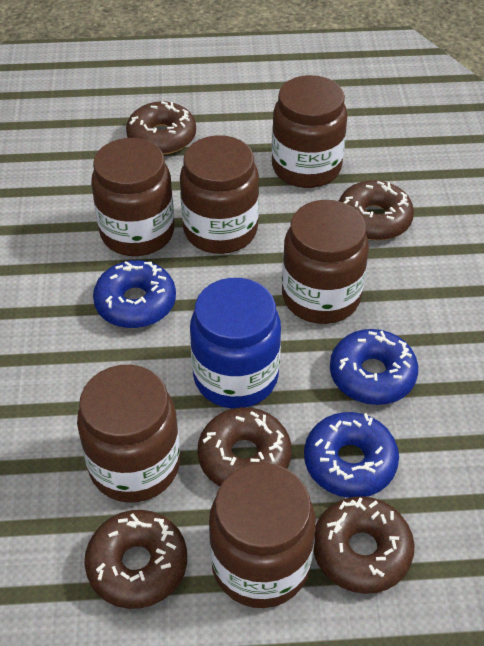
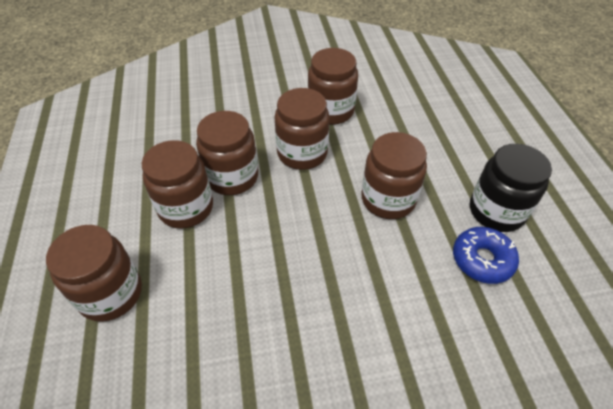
black jar: none = 0 -> [470,144,552,232] = 1
blue donut: [93,260,176,328] [304,412,399,498] [330,329,418,405] = 3 -> [453,227,519,284] = 1
blue jar: [190,278,281,408] = 1 -> none = 0
brown donut: [84,510,187,609] [126,101,196,155] [197,407,292,486] [313,496,415,594] [339,180,414,240] = 5 -> none = 0

